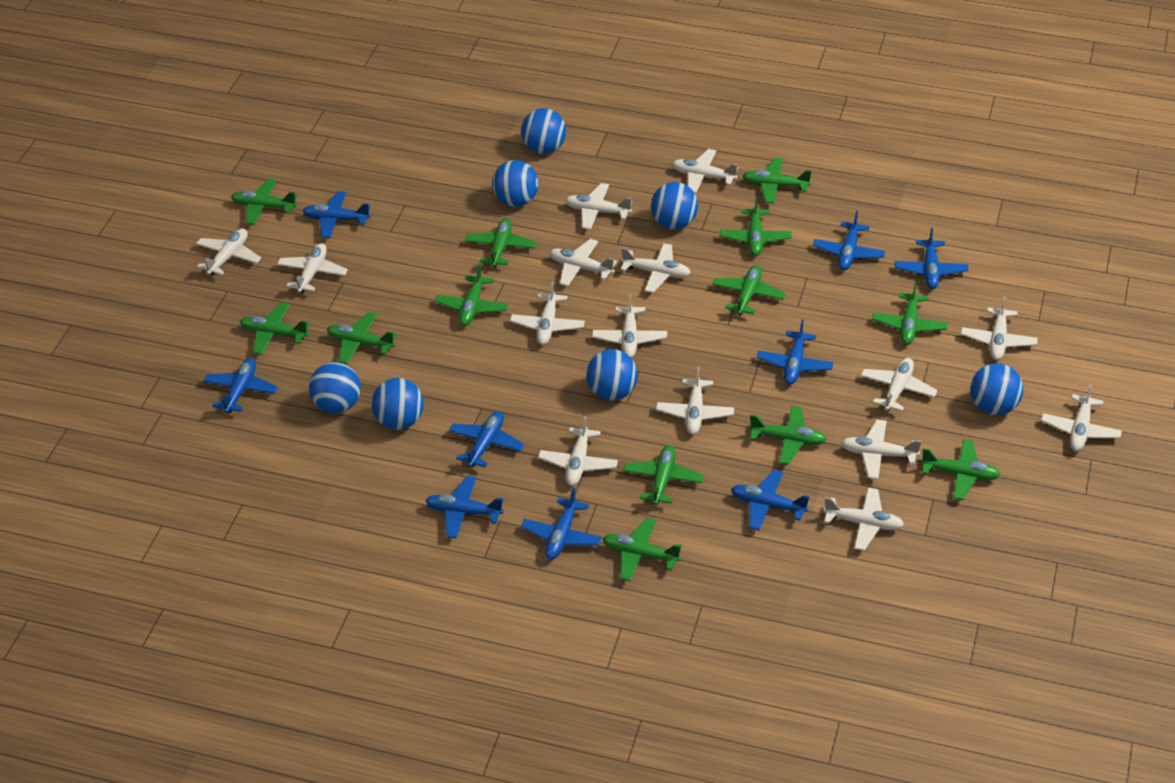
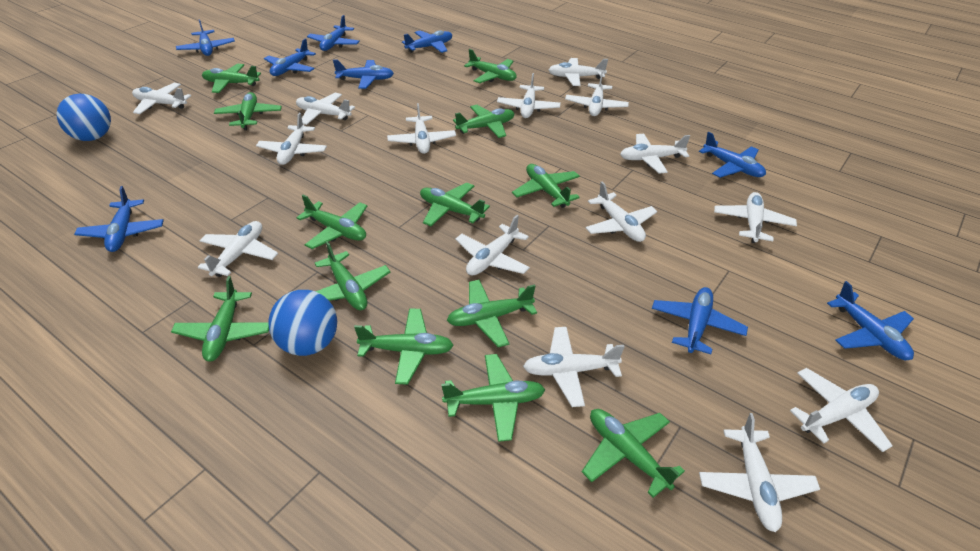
blue ball: [309,362,361,414] [371,378,424,430] [492,160,539,207] [521,108,566,154] [586,349,638,401] [651,182,698,229] [970,363,1023,415] = 7 -> [57,94,111,141] [268,290,337,356] = 2

